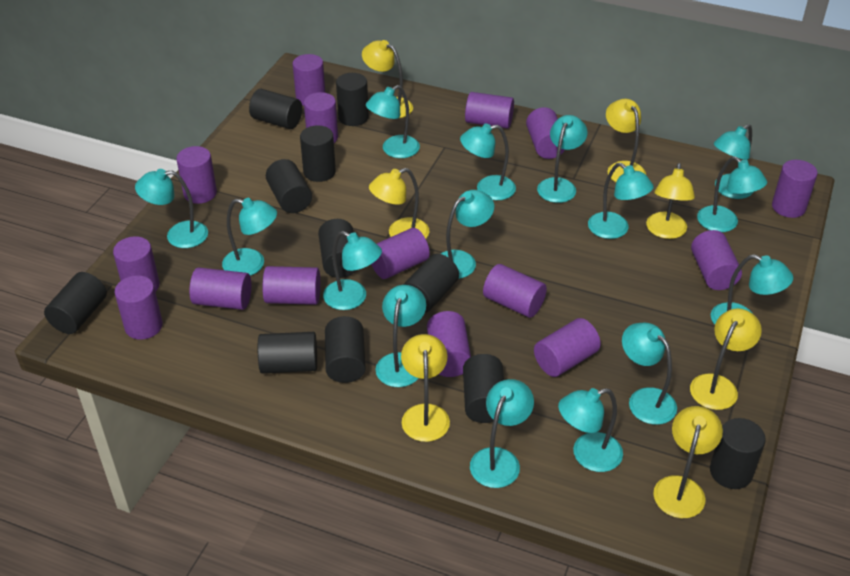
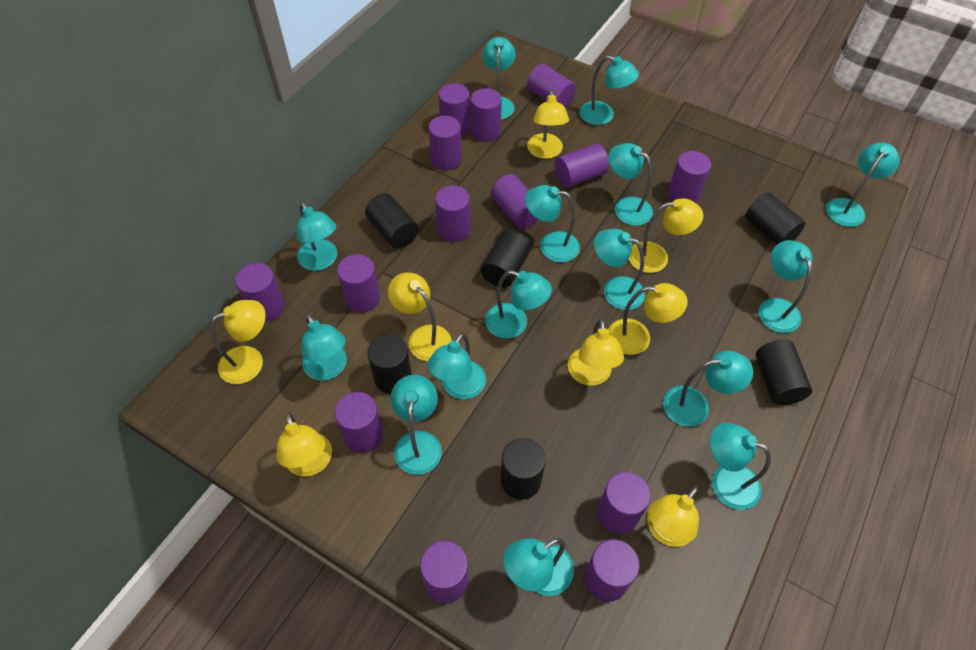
black cylinder: [44,272,107,334] [249,89,302,129] [258,332,317,374] [266,159,312,213] [300,125,336,182] [318,219,356,278] [325,316,366,383] [336,73,369,126] [403,254,459,313] [463,354,504,423] [710,418,766,489] = 11 -> [365,193,418,248] [367,334,412,394] [481,229,532,287] [500,438,545,500] [745,193,806,245] [756,340,812,405] = 6
purple cylinder: [113,236,160,292] [114,275,163,340] [176,146,217,204] [189,268,251,310] [262,266,320,305] [293,54,325,106] [304,92,338,143] [371,228,430,279] [427,311,471,377] [465,92,514,129] [483,264,547,318] [526,107,565,159] [534,318,601,377] [691,230,742,290] [772,160,818,218] = 15 -> [235,263,285,322] [335,392,383,453] [337,254,380,313] [420,541,469,603] [428,116,462,170] [435,185,470,242] [439,83,470,136] [471,88,502,142] [491,174,538,229] [527,64,576,108] [555,144,609,188] [584,539,639,602] [598,472,651,534] [668,151,711,203] = 14
yellow lamp: [362,40,413,118] [369,168,430,239] [401,334,450,442] [606,99,646,182] [646,163,695,239] [653,406,723,518] [690,308,762,410] = 7 -> [211,300,266,384] [276,413,332,476] [388,272,452,361] [527,90,569,159] [568,319,624,386] [608,283,688,355] [629,198,703,273] [647,486,699,547] = 8

